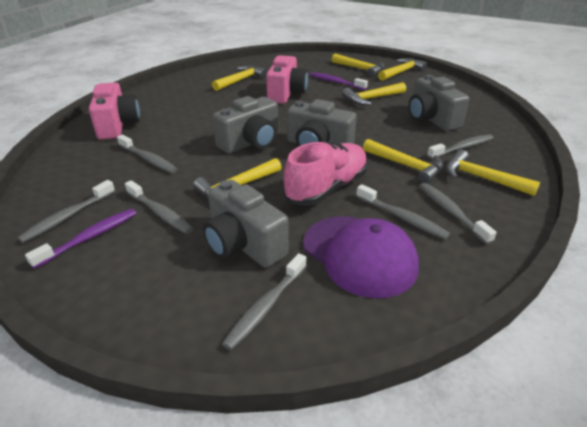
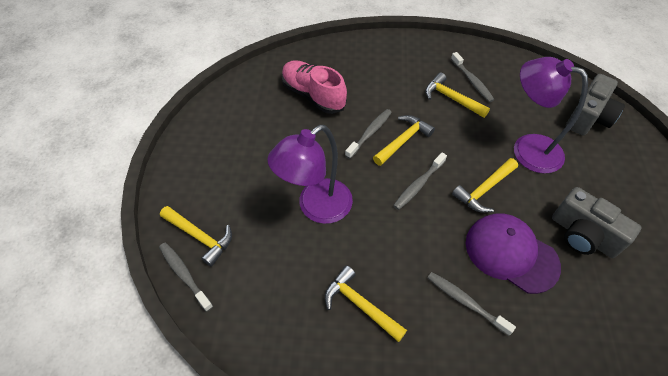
grey camera: [203,180,289,268] [213,96,278,153] [287,99,357,147] [409,75,469,131] = 4 -> [552,187,642,258] [566,74,625,135] = 2
grey toothbrush: [17,180,115,243] [117,135,177,173] [125,180,193,234] [222,253,307,350] [356,184,450,240] [420,183,497,245] [427,134,493,159] = 7 -> [159,243,213,312] [345,109,392,159] [393,152,447,210] [427,272,516,336] [451,52,495,102] = 5
pink camera: [89,82,140,140] [266,55,308,104] = 2 -> none = 0
purple lamp: none = 0 -> [267,125,353,224] [514,57,588,173] = 2
purple toothbrush: [25,209,136,269] [310,72,368,90] = 2 -> none = 0
yellow hammer: [193,158,282,200] [212,65,267,91] [332,53,385,77] [342,82,406,105] [363,139,443,184] [378,58,427,81] [446,150,540,196] = 7 -> [160,206,232,267] [325,266,407,342] [373,115,435,166] [425,72,490,118] [452,158,518,213] = 5

